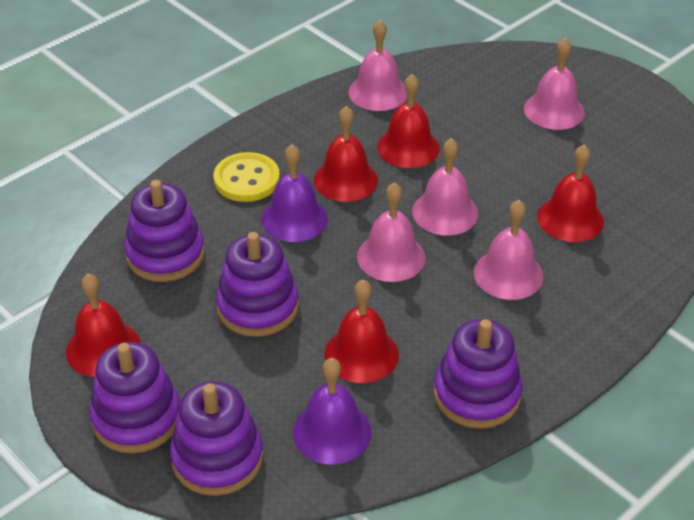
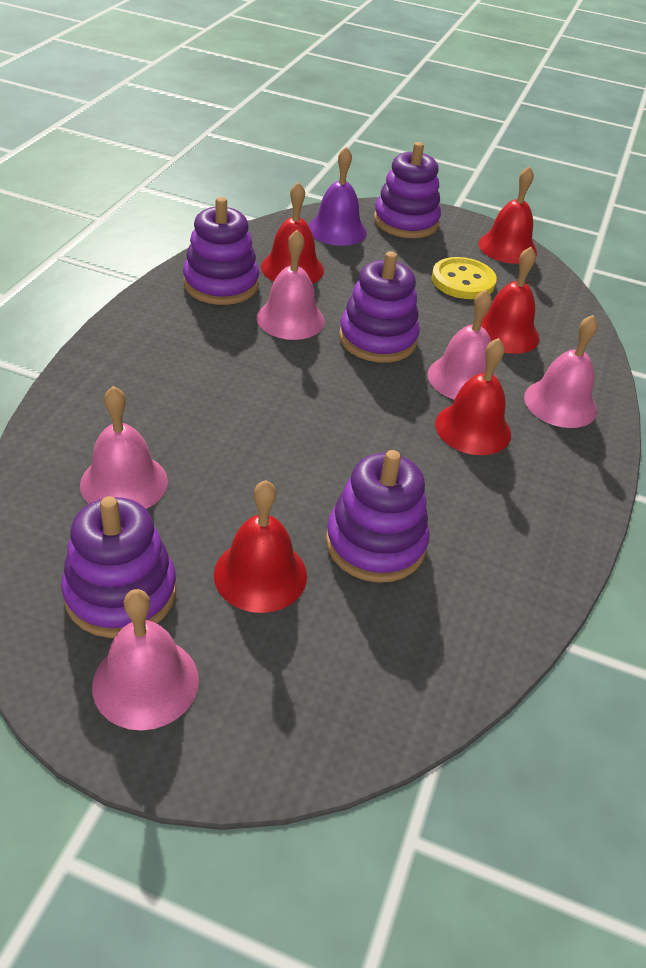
purple bell: [261,144,328,242] [293,358,371,465] = 2 -> [308,147,367,246] = 1

